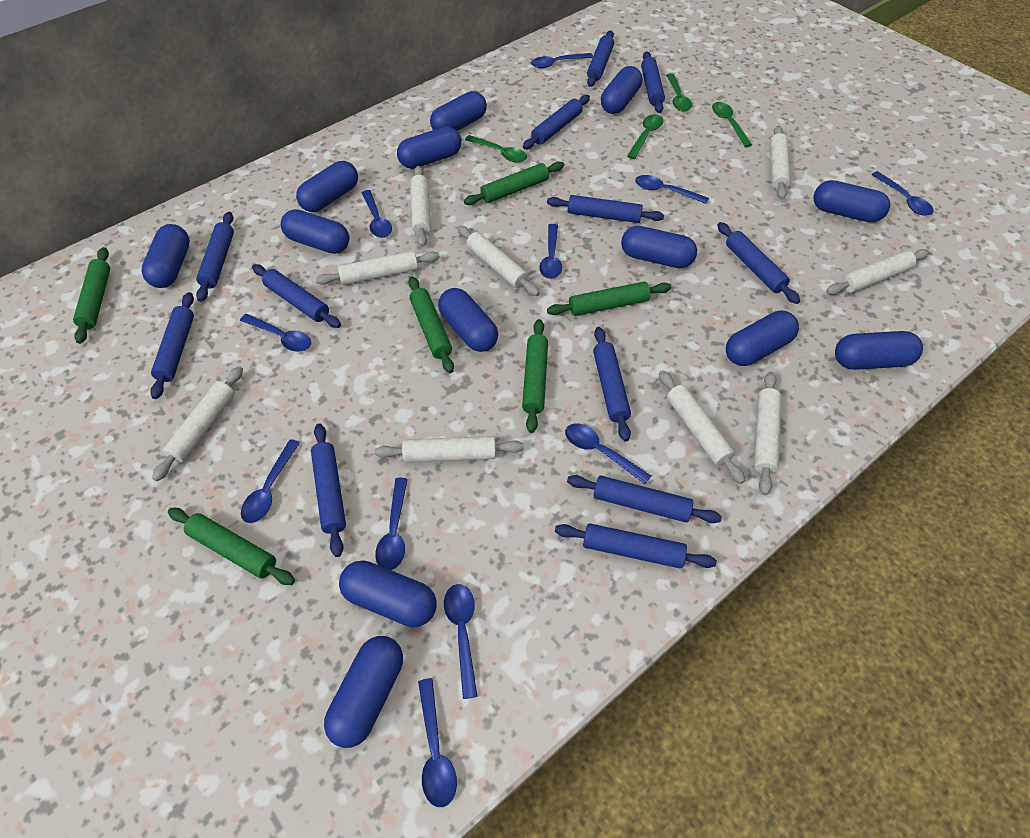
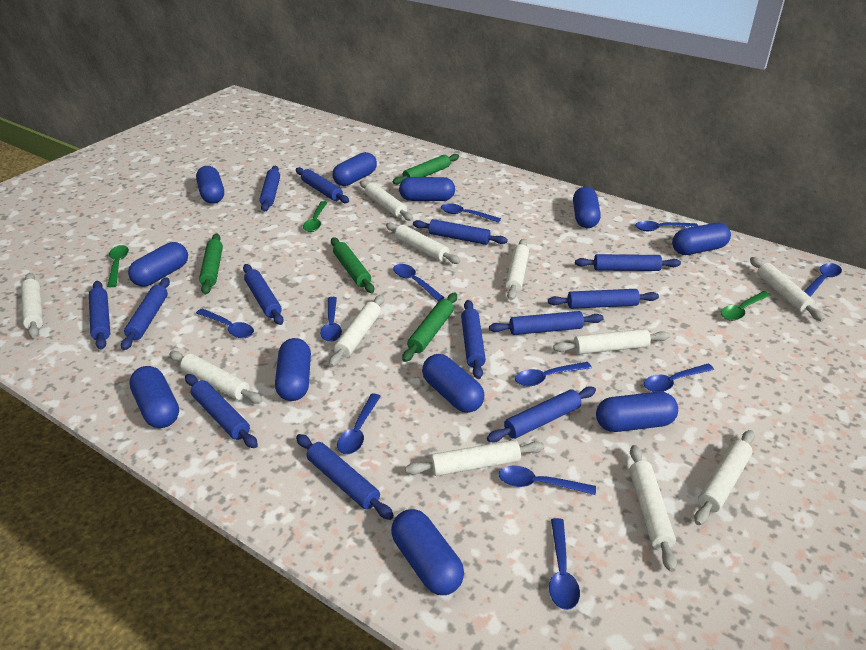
blue capsule: [141,224,190,288] [281,209,349,254] [296,161,358,212] [324,636,403,748] [339,560,437,627] [397,127,461,169] [430,91,487,131] [438,288,498,352] [601,66,642,114] [621,226,697,268] [726,311,799,366] [813,180,890,222] [835,331,923,370] = 13 -> [128,242,188,287] [129,366,179,428] [196,166,224,204] [275,338,311,401] [333,152,377,186] [391,509,464,595] [399,177,455,201] [422,354,484,413] [573,187,601,228] [596,392,678,432] [672,223,731,255] = 11
blue rolling pin: [151,292,194,399] [196,212,234,302] [252,264,341,328] [311,423,346,557] [523,95,590,149] [547,195,664,223] [555,523,717,568] [567,475,722,523] [587,30,614,87] [593,327,631,442] [641,51,665,113] [717,222,800,304] = 12 -> [89,281,110,350] [121,277,170,350] [185,374,258,448] [243,264,284,325] [259,166,280,212] [296,167,349,203] [296,434,394,520] [413,219,508,245] [461,300,486,379] [487,387,596,442] [489,311,604,335] [548,289,659,309] [575,254,681,271] = 13
green rolling pin: [73,247,110,344] [168,508,295,585] [408,276,454,373] [464,161,564,205] [522,319,548,433] [547,282,671,316] = 6 -> [199,233,223,295] [331,237,374,293] [392,154,459,185] [402,292,457,362] = 4
green spoon: [465,135,527,163] [627,114,663,159] [666,74,692,112] [712,102,752,147] = 4 -> [107,245,129,287] [303,201,327,232] [721,291,771,321] = 3
white rolling pin: [152,366,243,481] [315,251,440,285] [375,436,524,462] [410,166,431,247] [457,226,540,296] [659,370,745,484] [754,371,781,495] [770,126,791,200] [826,249,929,295] = 9 -> [21,273,43,338] [169,351,263,404] [329,295,384,367] [360,180,413,221] [386,222,460,264] [405,440,545,476] [505,239,529,300] [553,329,670,354] [630,445,677,572] [694,430,755,525] [750,257,825,321] = 11

